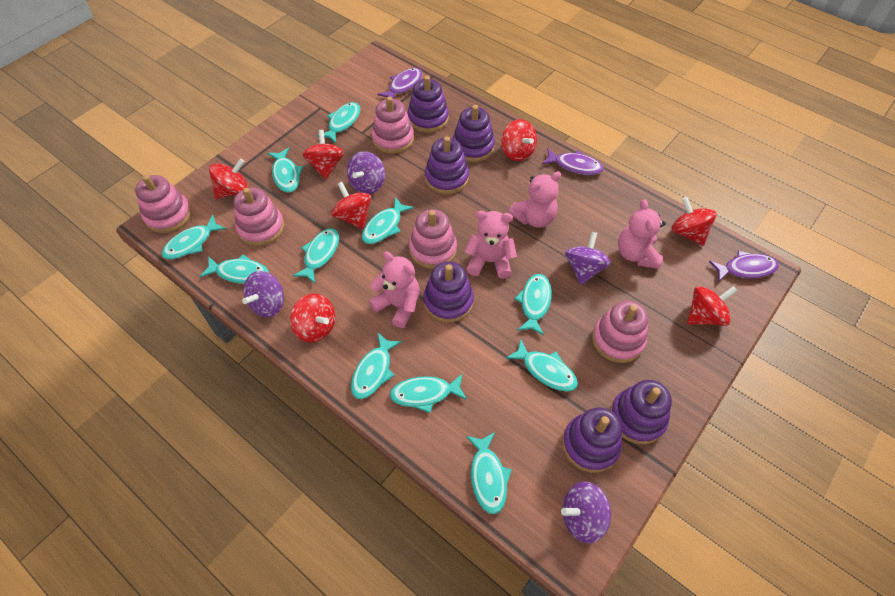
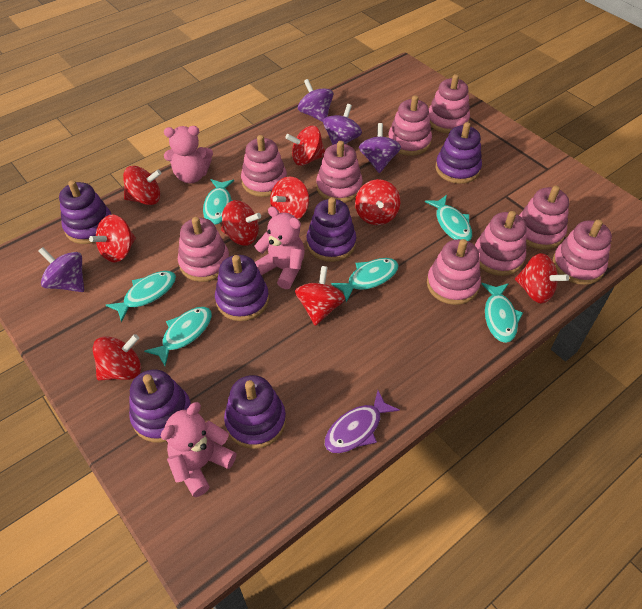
pink stacking toy: [135,175,191,233] [234,187,284,246] [371,96,414,154] [409,209,457,269] [592,301,648,363] = 5 -> [178,217,230,282] [241,135,287,197] [316,141,363,203] [388,95,432,156] [427,239,481,305] [429,74,470,133] [475,211,527,276] [519,186,569,250] [553,220,612,285] = 9
pink teddy bear: [369,251,420,328] [464,211,517,279] [508,171,561,228] [618,199,666,269] = 4 -> [161,402,237,497] [164,126,213,183] [254,206,305,289] = 3
purple fish: [377,68,422,99] [542,148,604,175] [709,250,779,282] = 3 -> [325,390,400,453] = 1
red spinning top: [209,159,248,199] [290,294,335,342] [302,130,344,179] [331,182,371,230] [501,119,537,161] [671,197,717,246] [687,286,738,326] = 7 -> [89,215,136,262] [93,334,141,381] [123,166,162,205] [221,200,261,246] [270,176,309,220] [286,126,325,166] [295,266,345,326] [355,179,401,225] [515,253,569,304] = 9
turquoise fish: [162,215,227,259] [199,254,269,284] [268,147,303,192] [292,228,339,283] [317,102,360,143] [351,333,402,399] [362,197,414,244] [390,374,467,413] [466,432,512,514] [506,339,578,392] [515,274,552,335] = 11 -> [106,271,176,322] [144,307,212,366] [203,179,234,225] [331,258,398,302] [425,195,472,241] [481,283,523,343] = 6

